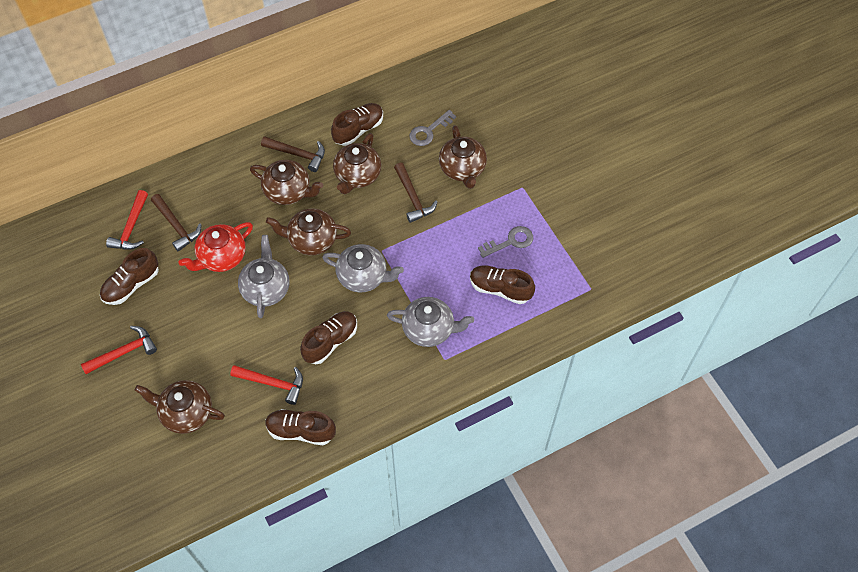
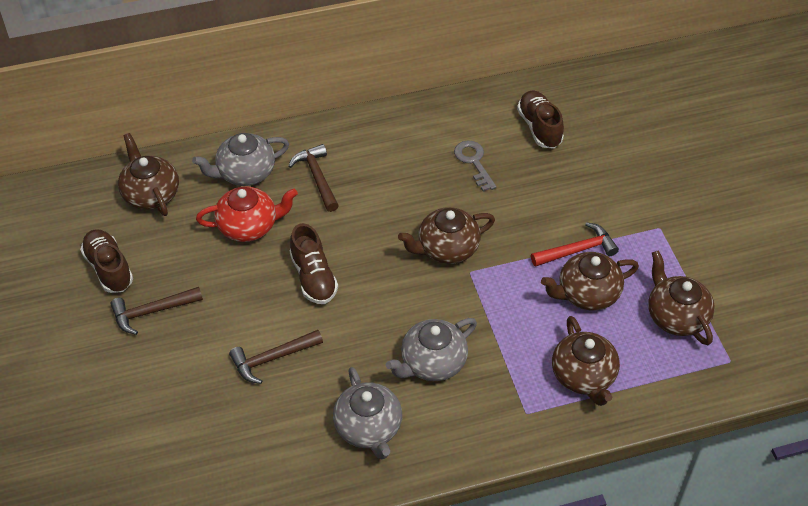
brown shoe: [100,248,159,305] [265,409,336,445] [300,311,357,364] [331,103,383,146] [470,265,535,304] = 5 -> [80,229,133,293] [290,223,338,304] [517,91,564,149] = 3
grey key: [409,110,456,146] [478,226,533,258] = 2 -> [454,140,496,192] = 1
red hammer: [81,326,157,374] [106,190,148,250] [230,365,303,405] = 3 -> [531,222,619,267] = 1

